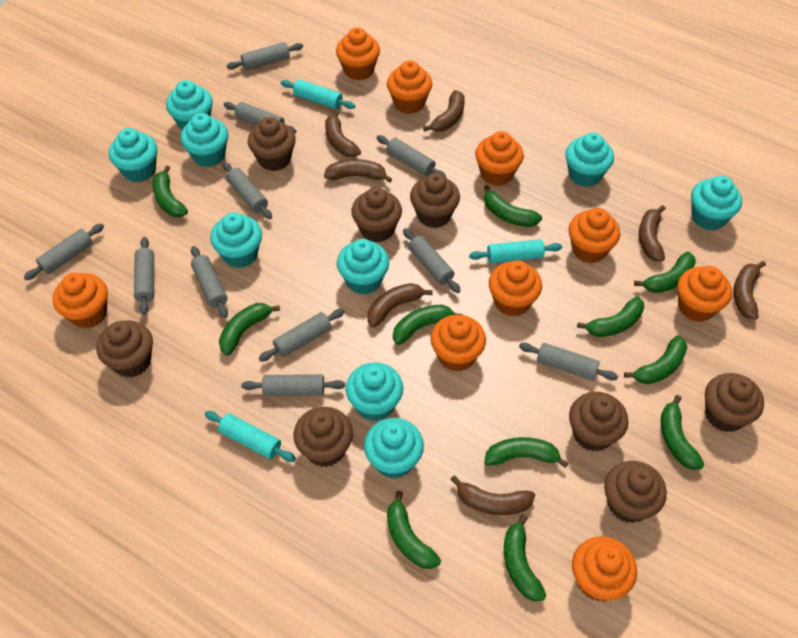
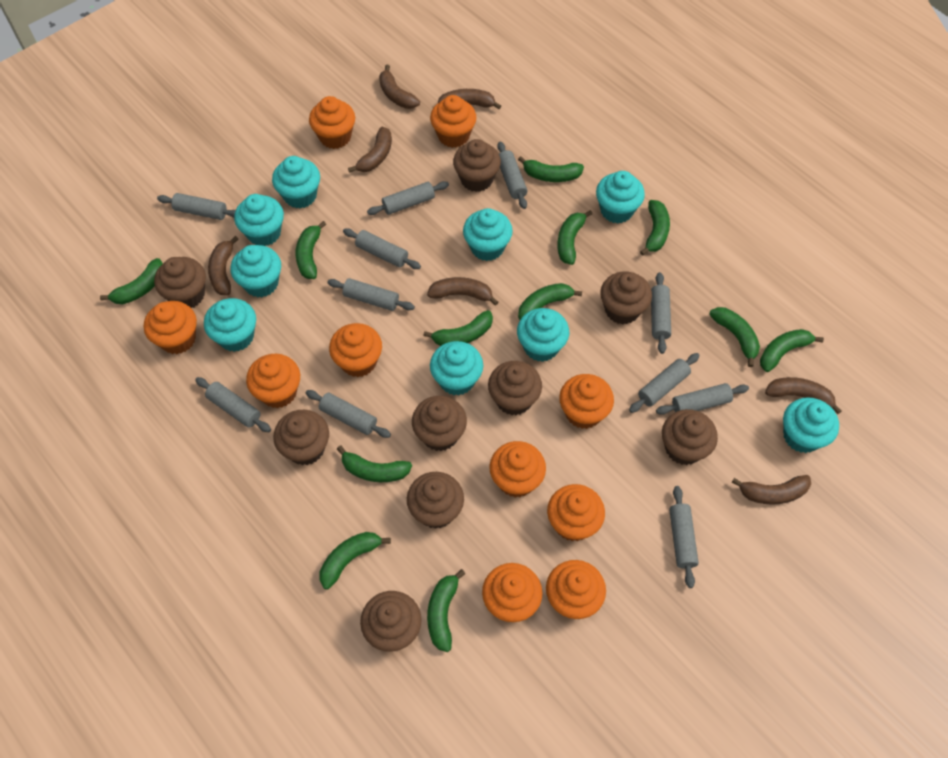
brown cupcake: [96,320,153,378] [248,117,296,171] [294,407,353,467] [352,187,402,242] [410,173,460,228] [569,392,628,452] [604,461,667,523] [705,373,764,432] = 8 -> [154,257,206,308] [273,410,329,465] [360,591,422,652] [407,472,464,529] [412,396,467,451] [453,139,501,192] [488,361,542,416] [600,272,652,325] [662,409,718,465] = 9
green banana: [152,165,188,217] [219,303,280,356] [387,491,441,569] [393,305,463,345] [484,185,542,227] [484,437,568,468] [504,514,546,601] [577,296,644,337] [624,335,687,384] [634,251,696,293] [661,395,704,470] = 11 -> [100,258,163,305] [296,221,326,279] [320,532,391,589] [337,446,412,482] [423,310,493,346] [427,569,465,652] [518,156,584,182] [518,283,582,320] [557,210,592,265] [640,200,670,256] [709,307,760,367] [760,329,824,372] = 12
orange cupcake: [53,273,108,329] [336,28,380,81] [387,60,432,114] [430,315,486,372] [475,131,524,186] [489,260,542,316] [568,208,620,263] [572,536,637,601] [677,266,732,322] = 9 -> [144,301,197,354] [246,354,300,408] [309,96,355,149] [329,323,382,377] [430,95,476,148] [482,563,543,622] [490,441,546,498] [546,560,606,619] [547,484,605,541] [559,374,614,429] = 10
turquoise rolling pin: [205,411,296,462] [281,79,355,109] [469,239,562,263] = 3 -> none = 0

